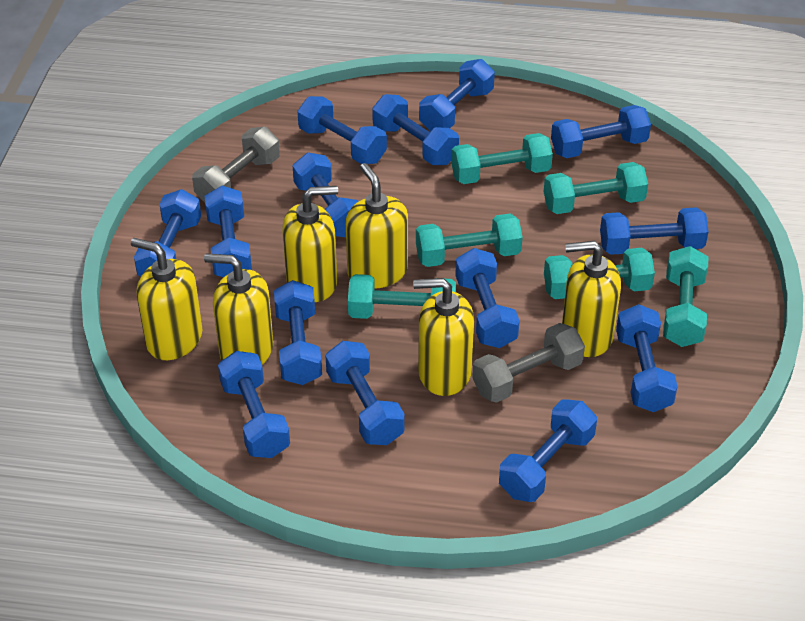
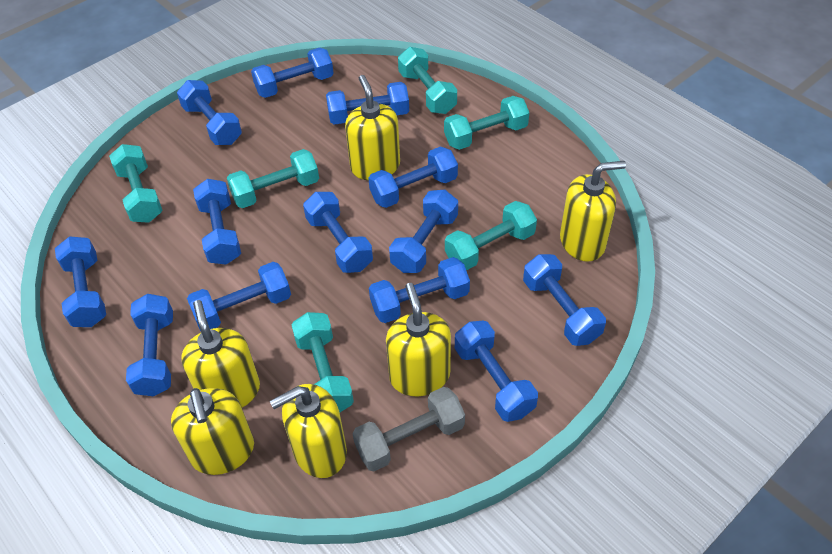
blue dumbbell: [134,189,201,276] [205,186,252,277] [218,351,290,458] [274,280,322,385] [293,153,359,237] [297,96,387,164] [326,341,405,445] [372,94,459,165] [419,59,495,131] [455,248,520,348] [499,399,597,502] [551,105,651,158] [600,207,709,255] [616,304,678,412] = 14 -> [55,236,106,327] [126,294,173,396] [177,80,242,145] [187,262,291,331] [193,179,241,265] [251,47,334,98] [303,192,373,273] [326,82,409,125] [368,147,458,208] [369,257,470,323] [389,190,458,273] [455,321,538,422] [523,254,606,346] = 13
grey dumbbell: [192,127,280,202] [472,323,585,403] = 2 -> [352,387,465,471] = 1

